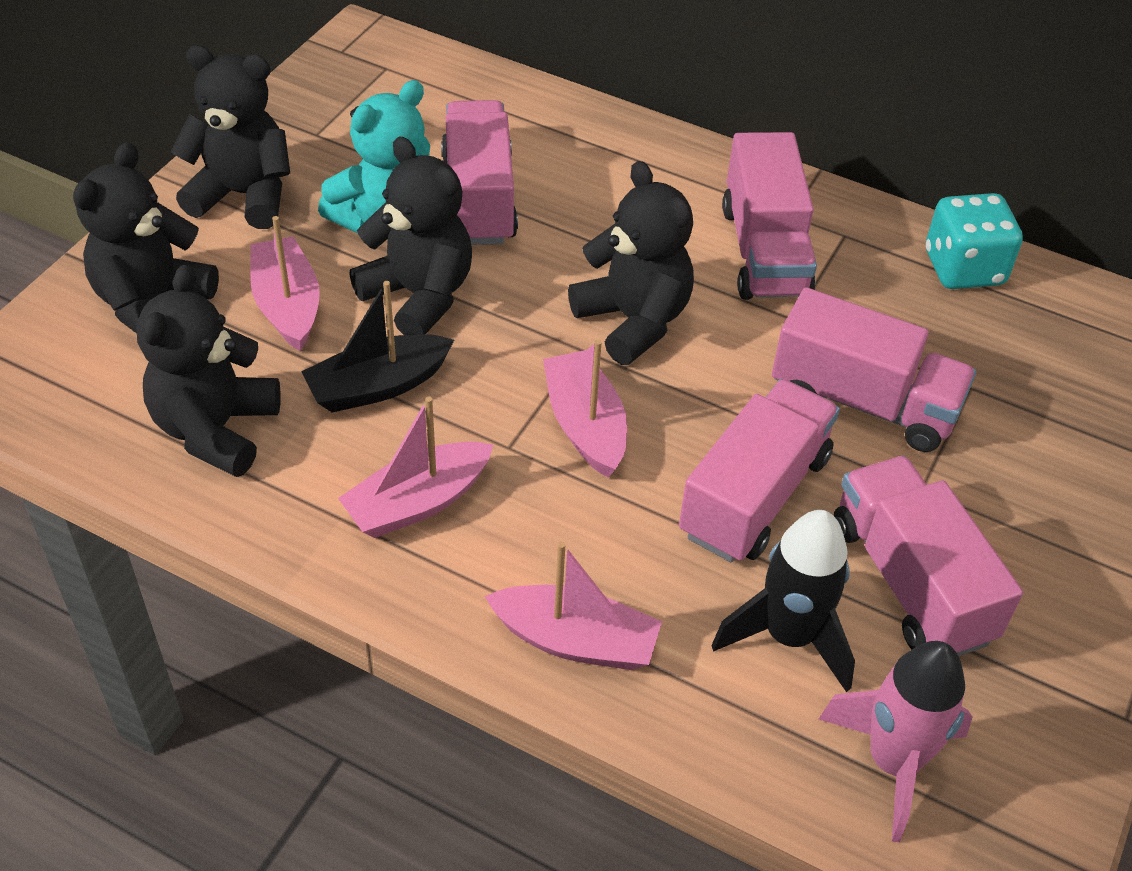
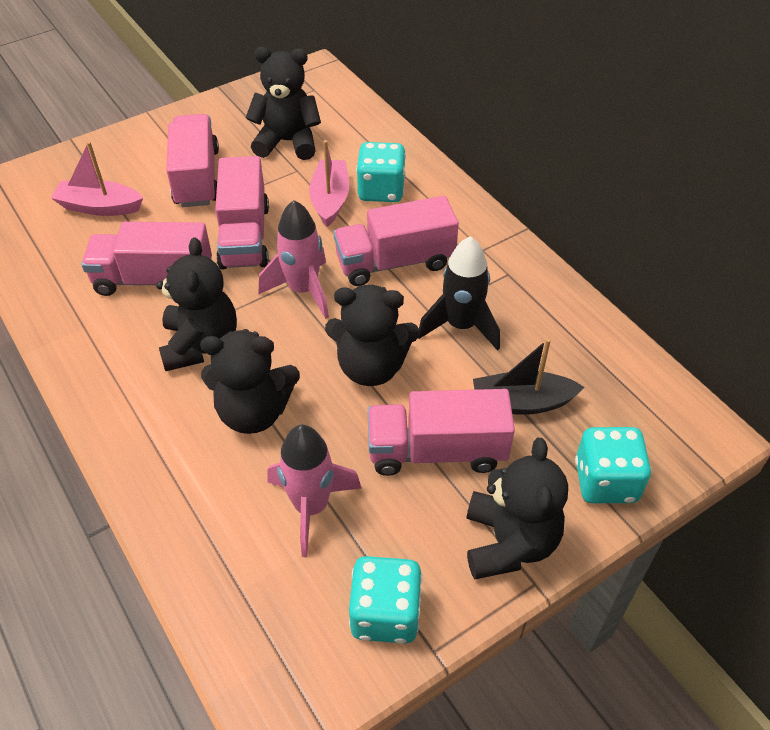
pink boat: [250,216,320,351] [338,396,493,538] [485,542,662,670] [543,340,627,478] = 4 -> [51,141,143,216] [309,140,349,227] = 2
pink rocket: [819,641,973,842] = 1 -> [258,200,329,319] [267,425,362,557] = 2
turquoise dice: [926,193,1023,289] = 1 -> [349,556,422,644] [356,142,406,202] [575,427,651,503] = 3
turquoise teddy bear: [318,80,430,234] = 1 -> none = 0

